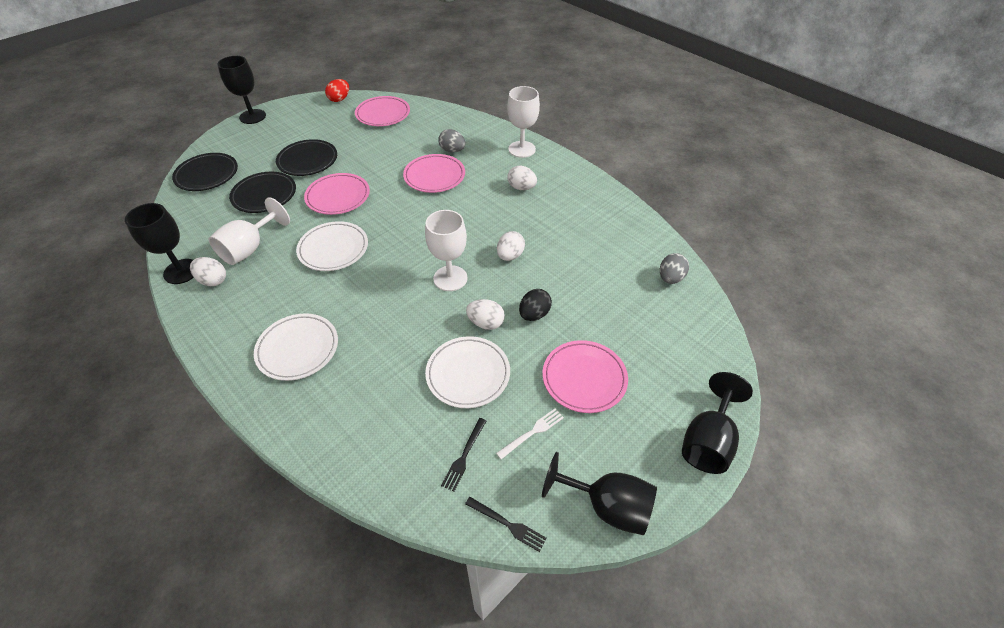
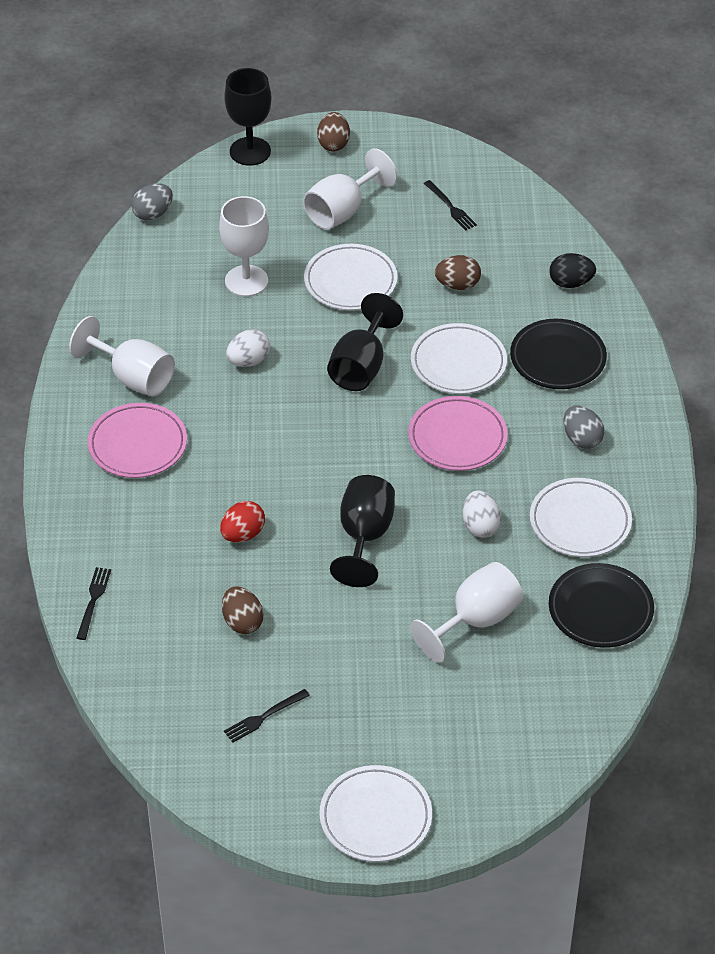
black fork: [441,418,486,492] [465,497,547,552] = 2 -> [76,567,111,640] [224,689,310,743] [424,180,477,231] = 3
black goblet: [125,203,194,284] [217,56,266,124] [542,452,657,535] [682,372,753,474] = 4 -> [224,68,271,166] [327,293,403,391] [330,475,395,587] = 3
black plate: [172,153,238,191] [229,172,296,213] [276,139,337,176] = 3 -> [510,319,607,389] [549,563,654,648] = 2
brown egg: none = 0 -> [222,586,264,634] [317,112,350,152] [435,255,481,290] = 3
pink plate: [304,173,370,215] [355,96,410,126] [403,154,465,193] [543,340,628,413] = 4 -> [88,403,187,478] [408,396,507,471] = 2
white egg: [190,257,226,286] [466,299,505,330] [497,231,525,261] [507,166,537,190] = 4 -> [226,329,270,367] [462,490,501,538] = 2
white fork: [496,409,564,459] = 1 -> none = 0
white goblet: [209,197,290,265] [425,210,468,291] [507,86,540,158] = 3 -> [69,316,175,397] [219,196,269,297] [303,148,397,230] [410,562,523,663] = 4
white plate: [254,313,338,381] [296,221,368,271] [425,336,510,408] = 3 -> [304,244,397,310] [319,765,432,862] [411,323,507,394] [530,478,632,557] = 4

